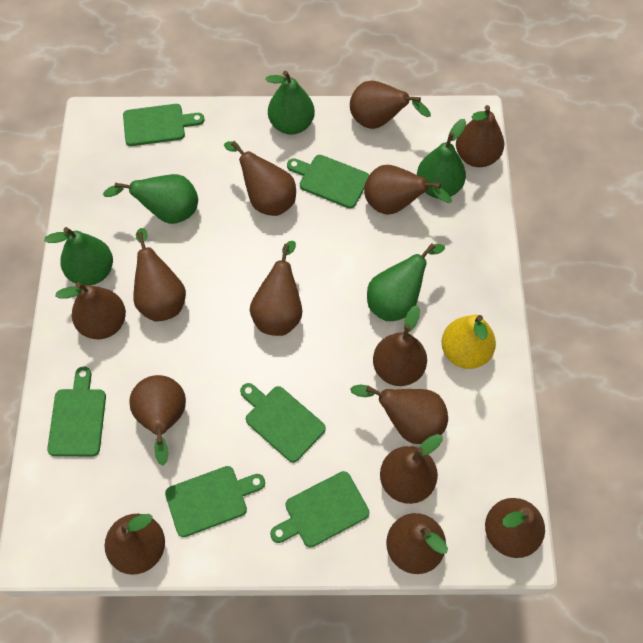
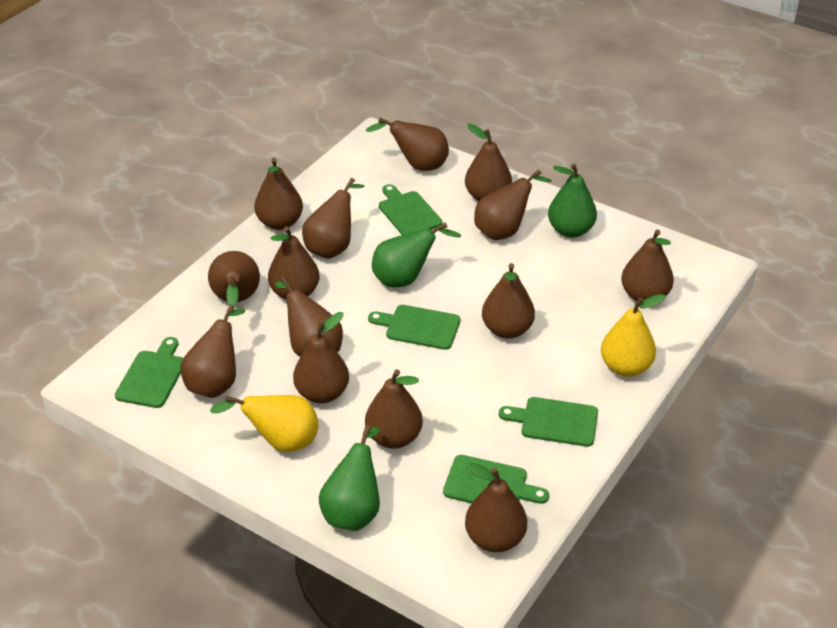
green cutting board: [47,366,106,456] [123,104,204,146] [165,466,265,537] [240,383,326,462] [270,471,369,547] [287,155,369,208] = 6 -> [115,337,183,408] [368,305,460,350] [379,184,442,235] [443,455,549,504] [499,397,598,447] = 5
green pear: [44,227,113,286] [103,174,198,224] [266,71,315,135] [367,243,445,321] [417,119,466,199] = 5 -> [319,425,380,531] [372,222,461,287] [548,163,597,238] = 3
yellow pear: [441,315,496,369] = 1 -> [210,395,318,452] [601,294,665,377] = 2

